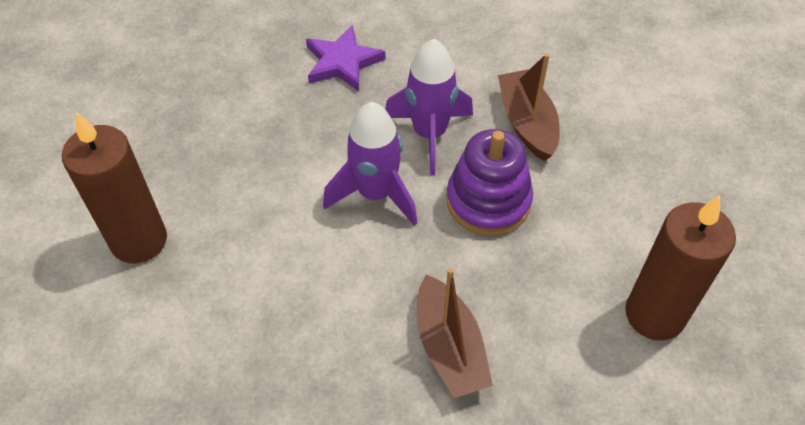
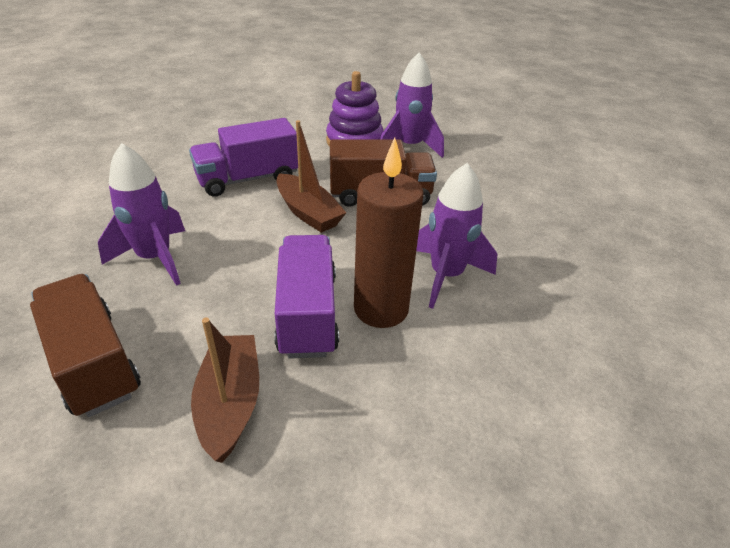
brown candle: [62,112,167,263] [625,195,736,341] = 2 -> [354,138,424,328] = 1
brown truck: none = 0 -> [30,274,141,417] [330,139,437,207] = 2
purple rocket: [323,102,417,226] [385,39,473,175] = 2 -> [98,143,185,286] [380,52,444,158] [416,163,498,309] = 3
purple star: [306,25,385,91] = 1 -> none = 0
purple truck: none = 0 -> [189,118,298,197] [274,235,339,359] = 2

